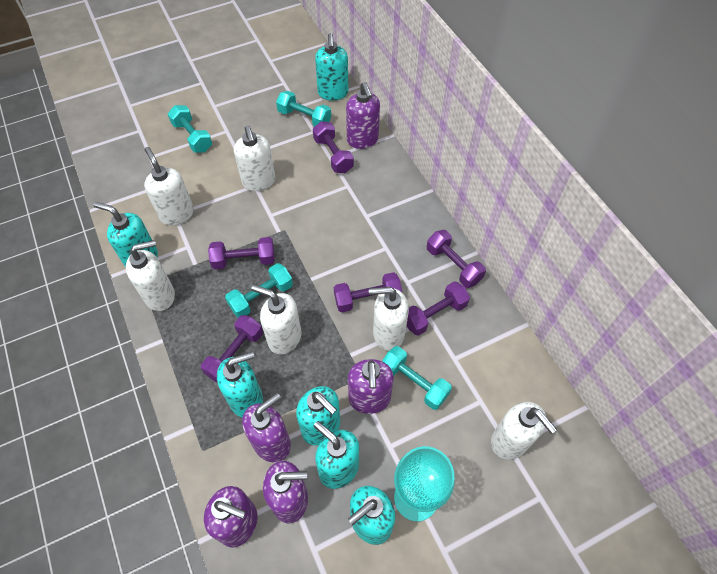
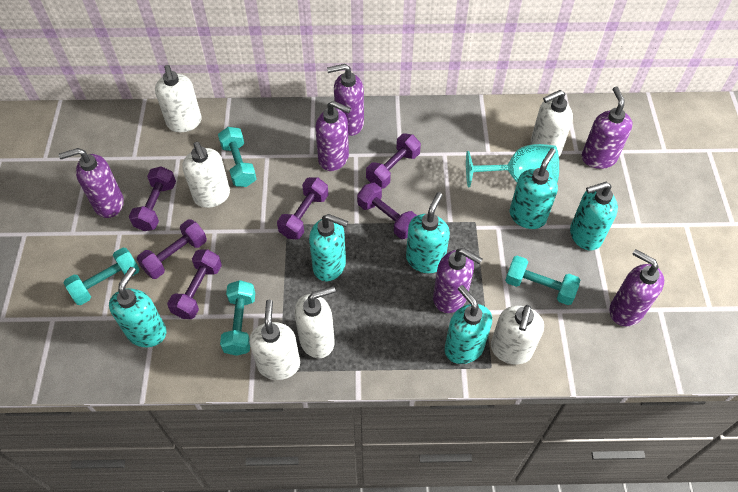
purple soap dispenser: [204,486,258,548] [242,393,291,462] [263,461,308,523] [346,82,380,149] [348,359,394,414] = 5 -> [59,148,124,218] [315,101,351,171] [327,64,364,136] [433,248,482,313] [582,87,633,169] [609,249,664,326] = 6

